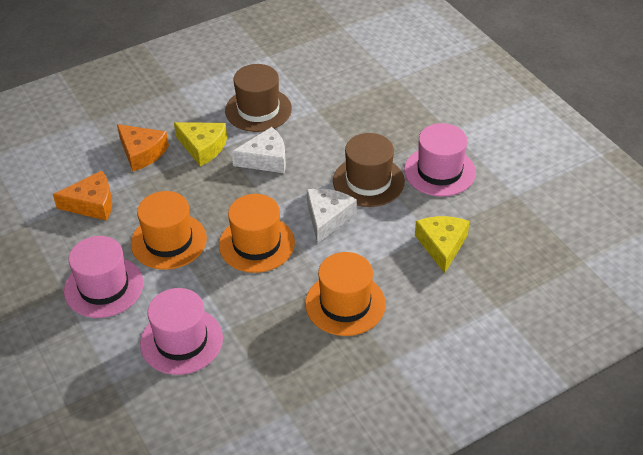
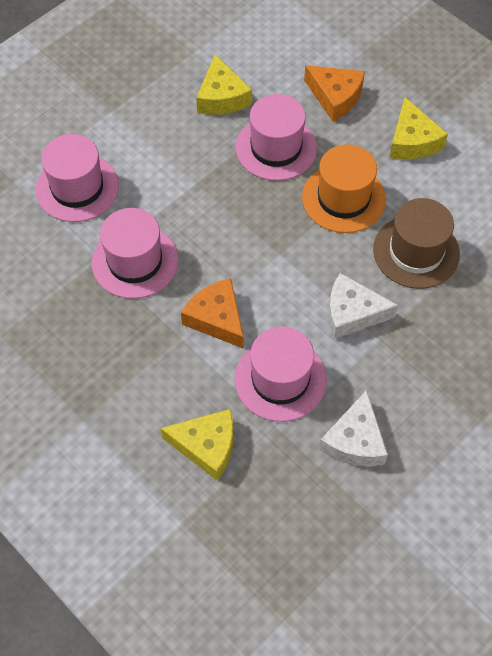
brown hat: [225,64,292,132] [333,133,405,207] = 2 -> [373,198,460,289] = 1
orange hat: [131,191,207,270] [219,194,295,273] [305,252,386,336] = 3 -> [302,144,386,233] = 1
pink hat: [64,236,143,318] [140,288,223,375] [404,123,476,197] = 3 -> [35,134,119,222] [91,208,178,299] [235,327,327,422] [236,94,317,181] = 4
yellow cheese: [174,122,227,166] [415,216,470,274] = 2 -> [160,409,233,481] [196,54,252,115] [389,97,448,160] = 3

